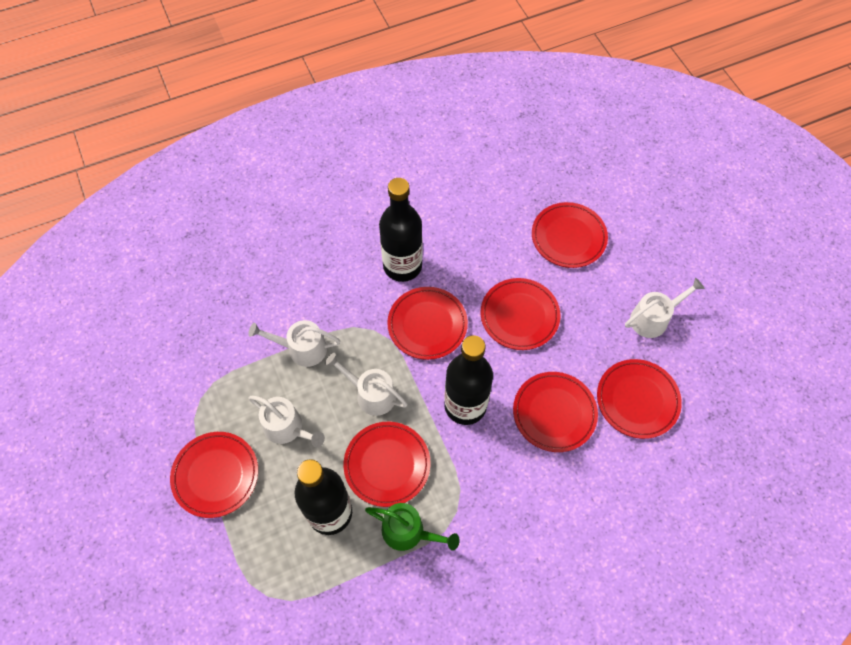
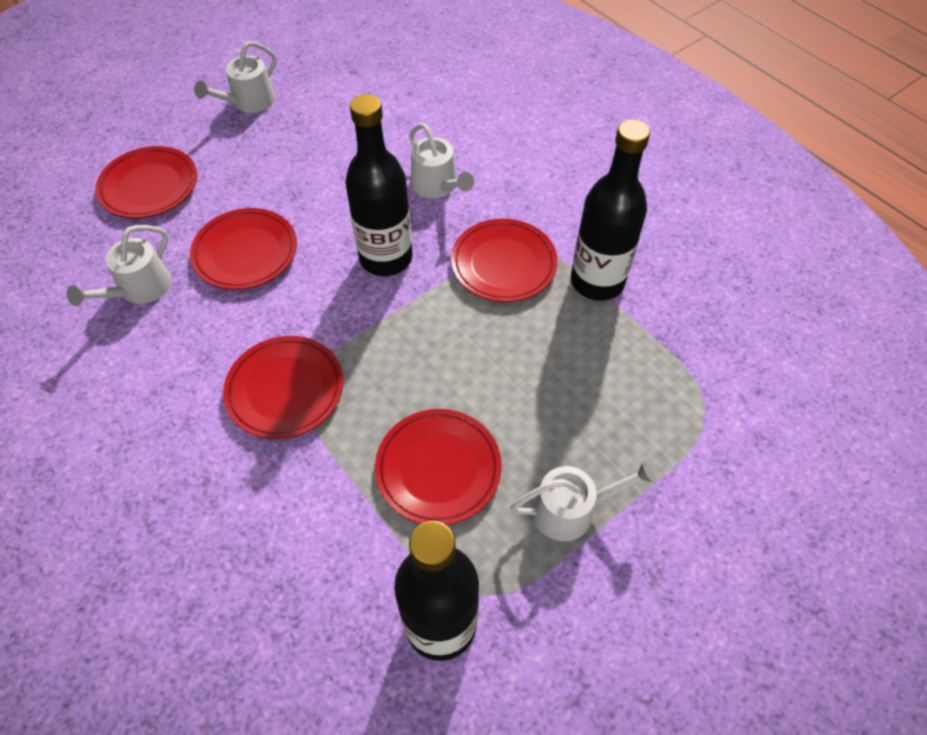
green watering can: [365,503,460,551] = 1 -> none = 0
red plate: [170,432,258,518] [344,422,431,507] [387,287,468,360] [481,278,560,350] [513,372,598,452] [532,202,608,268] [597,359,682,439] = 7 -> [95,146,197,218] [190,208,297,290] [223,336,343,439] [375,409,502,525] [451,219,558,302] = 5

